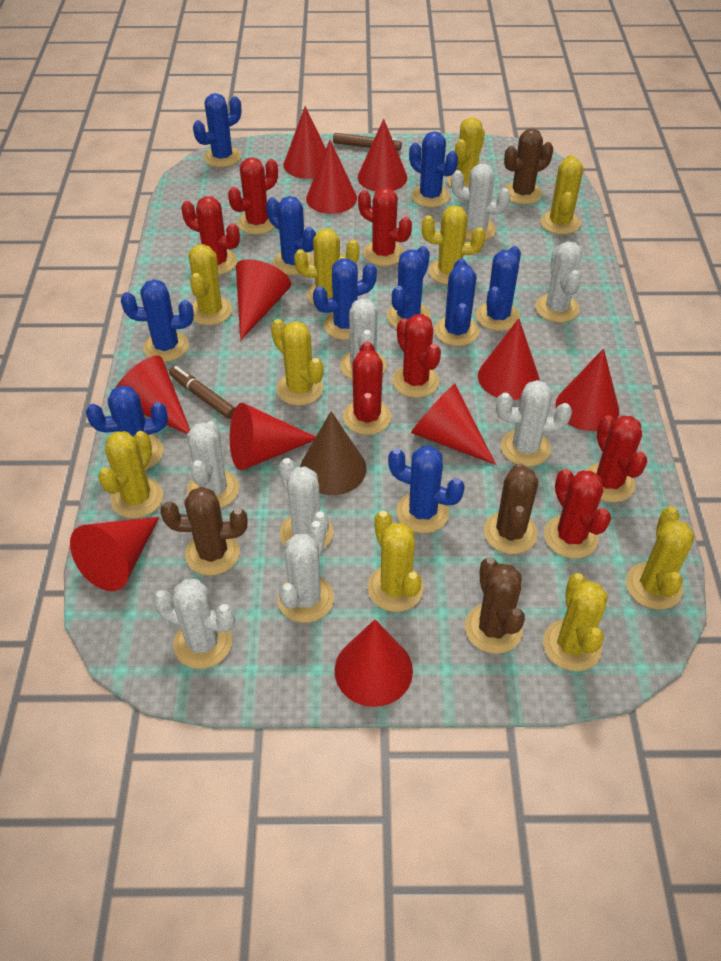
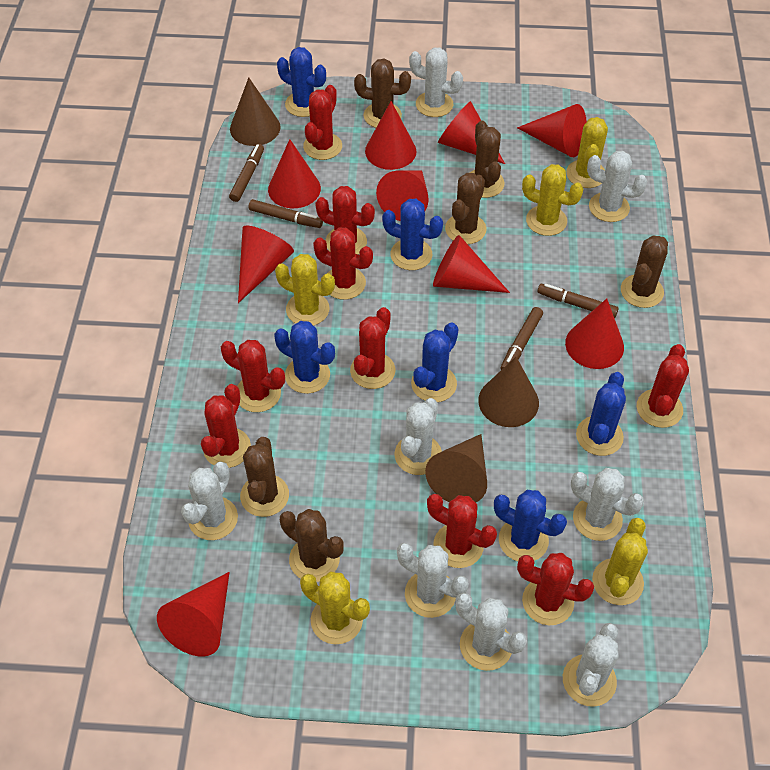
blue cactus: [86,386,168,470] [121,279,194,362] [193,93,241,167] [266,196,316,275] [313,259,377,340] [387,246,431,328] [388,446,465,533] [409,131,458,208] [434,258,479,346] [476,246,521,331] = 10 -> [274,321,335,394] [277,47,326,117] [382,199,443,270] [411,322,459,402] [494,490,567,561] [576,372,626,456] = 6
brown cactus: [160,487,247,576] [465,557,525,654] [484,463,538,554] [504,129,553,205] = 4 -> [240,437,289,517] [280,509,344,582] [354,59,411,128] [445,173,486,244] [470,120,505,198] [621,235,668,308] = 6
brown cone: [300,411,366,495] = 1 -> [230,77,280,146] [425,434,487,502] [478,357,539,427] = 3
brown marker: [169,366,235,419] [333,133,402,151] = 2 -> [229,144,264,202] [249,199,323,228] [500,307,543,370] [537,284,619,318] = 4
red cactus: [181,196,240,275] [228,157,278,235] [343,342,392,435] [358,188,412,266] [392,314,441,398] [544,469,611,558] [586,415,648,503] = 7 -> [201,384,251,468] [221,340,285,412] [303,85,342,160] [313,227,373,300] [315,186,375,254] [350,307,395,389] [427,494,497,568] [517,553,594,625] [637,344,689,428] = 9
red cone: [70,517,159,591] [115,355,190,434] [230,403,316,471] [236,259,291,341] [283,106,326,179] [306,140,357,214] [335,619,413,707] [358,119,407,191] [411,384,496,465] [478,318,539,400] [556,348,619,431] = 11 -> [157,572,230,657] [238,226,294,303] [268,139,321,208] [365,101,416,170] [376,170,429,221] [433,235,510,293] [438,101,505,164] [517,104,587,157] [565,298,624,369] = 9
yellow cactus: [98,431,163,519] [188,244,232,325] [271,319,324,406] [294,228,360,306] [367,511,424,612] [422,205,485,285] [447,117,485,188] [540,155,583,235] [543,573,608,671] [626,506,695,610] = 10 -> [275,254,335,326] [300,571,370,644] [522,164,583,236] [566,117,608,188] [592,518,648,605] = 5

